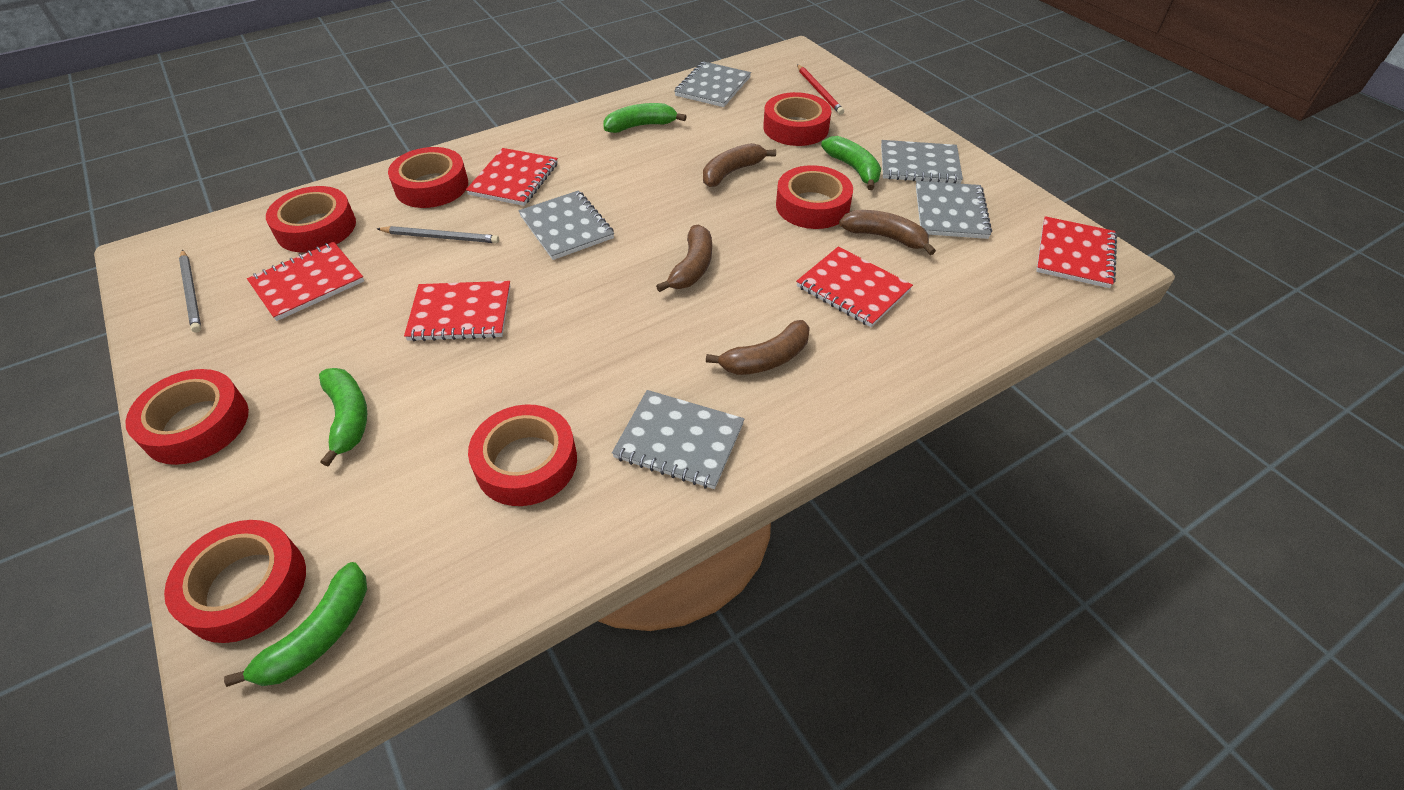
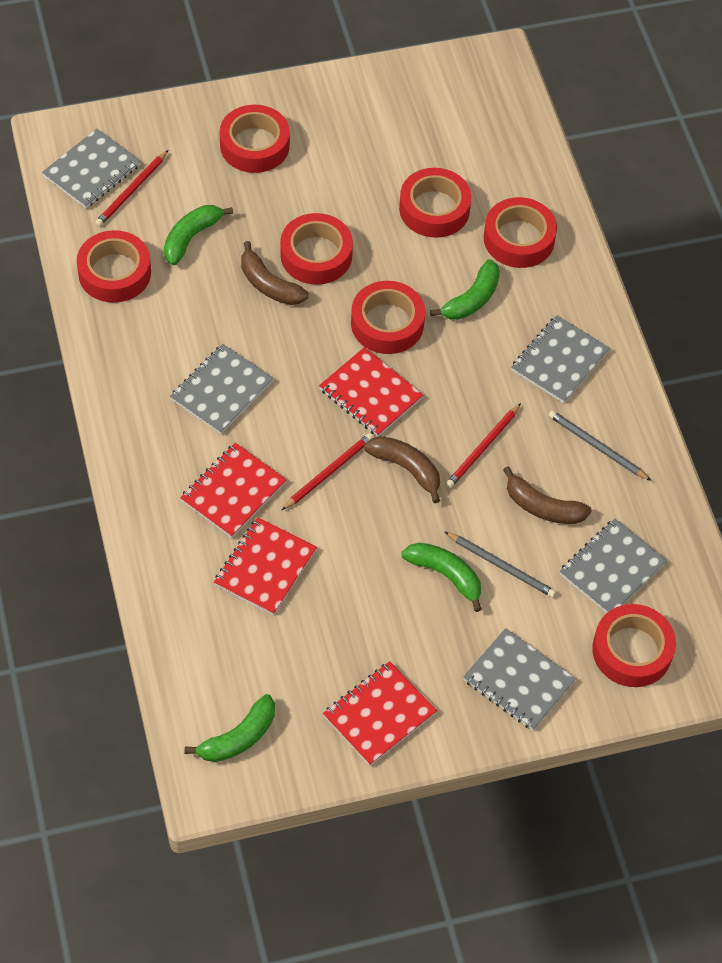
brown banana: [656,225,712,292] [703,143,776,187] [706,320,810,375] [839,210,936,255] = 4 -> [241,241,309,305] [364,436,440,503] [503,466,592,524] = 3
red notebook: [247,242,364,321] [404,281,511,341] [466,148,558,206] [796,247,913,327] [1036,216,1117,288] = 5 -> [180,443,287,538] [214,517,317,615] [319,347,423,437] [323,661,437,766] = 4
red pencil: [797,65,844,115] = 1 -> [95,150,168,227] [282,433,374,510] [446,403,521,488] = 3

